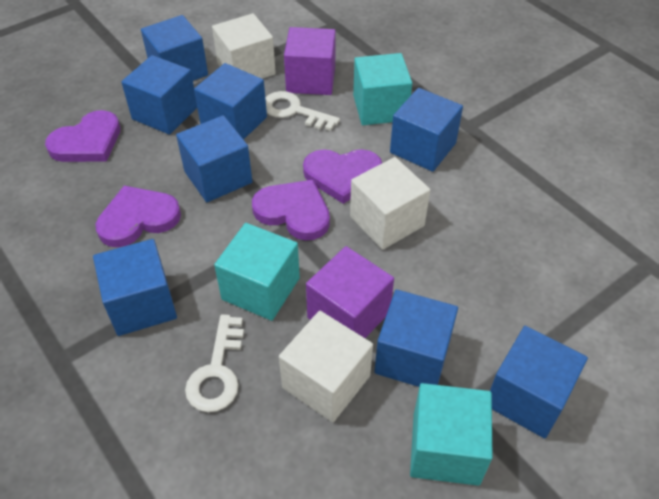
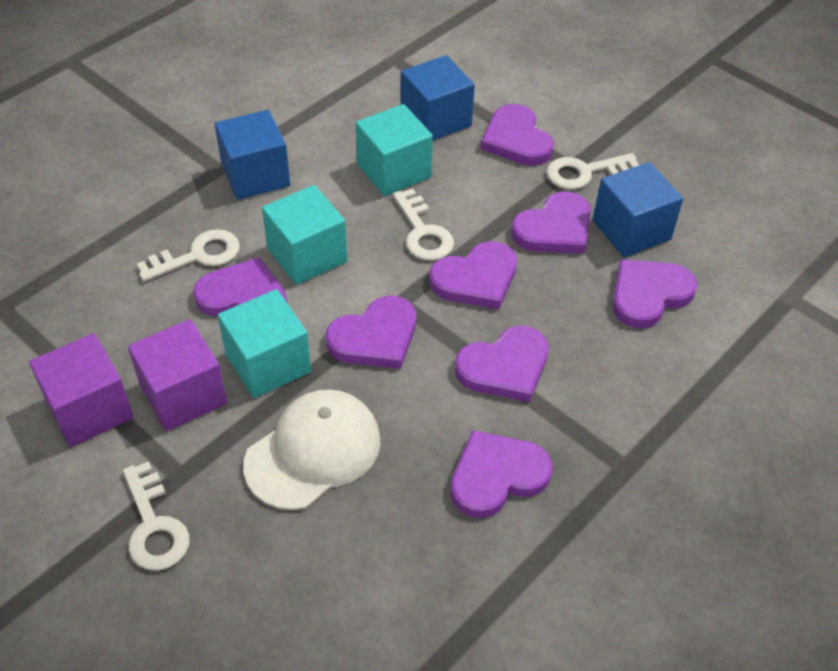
blue cube: [93,239,177,336] [121,55,197,135] [141,15,208,81] [176,115,252,202] [194,63,267,140] [374,289,458,387] [390,88,463,172] [490,326,588,439] = 8 -> [215,110,290,200] [401,55,475,141] [593,162,683,257] = 3
purple heart: [45,110,120,162] [95,186,181,247] [252,179,330,241] [303,149,382,204] = 4 -> [193,257,288,317] [326,296,416,369] [429,241,517,310] [450,430,552,518] [455,326,549,402] [481,104,554,166] [511,191,591,254] [613,259,697,328] = 8
white cap: none = 0 -> [243,389,381,510] = 1
white cube: [212,13,276,79] [279,311,373,422] [350,157,430,250] = 3 -> none = 0
white key: [185,314,244,412] [265,91,340,131] = 2 -> [123,462,189,571] [137,229,240,281] [393,189,454,261] [547,153,639,189] = 4

